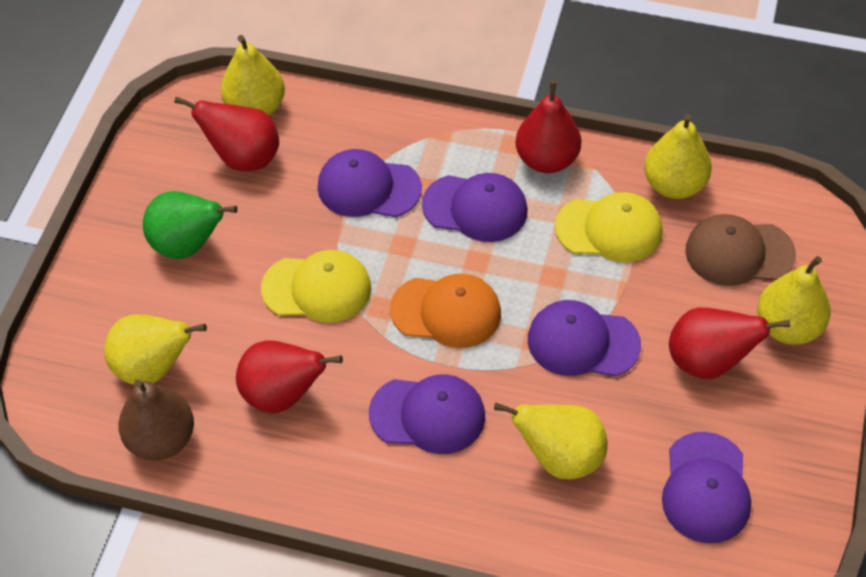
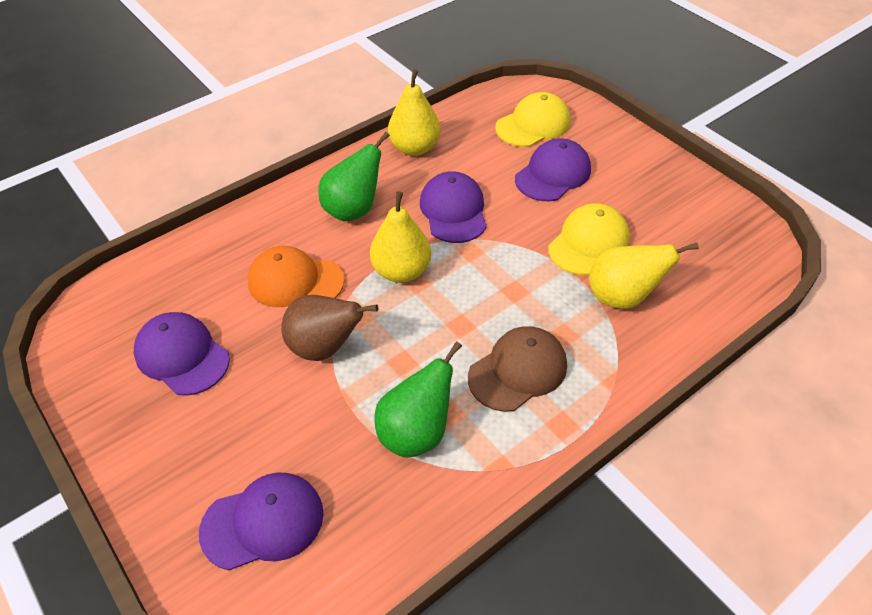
green pear: [143,191,237,259] = 1 -> [318,132,390,222] [374,341,462,458] = 2
purple cap: [318,149,422,217] [369,374,485,454] [422,173,528,242] [528,300,641,377] [662,432,751,543] = 5 -> [134,312,230,396] [199,472,323,570] [420,171,487,243] [515,138,591,201] = 4
red pear: [174,96,279,171] [236,340,343,413] [516,81,581,173] [669,308,790,379] = 4 -> none = 0
yellow pear: [104,314,207,385] [221,35,285,115] [494,403,608,479] [644,114,712,199] [757,256,831,344] = 5 -> [370,191,431,283] [388,69,441,156] [589,243,699,309] = 3

